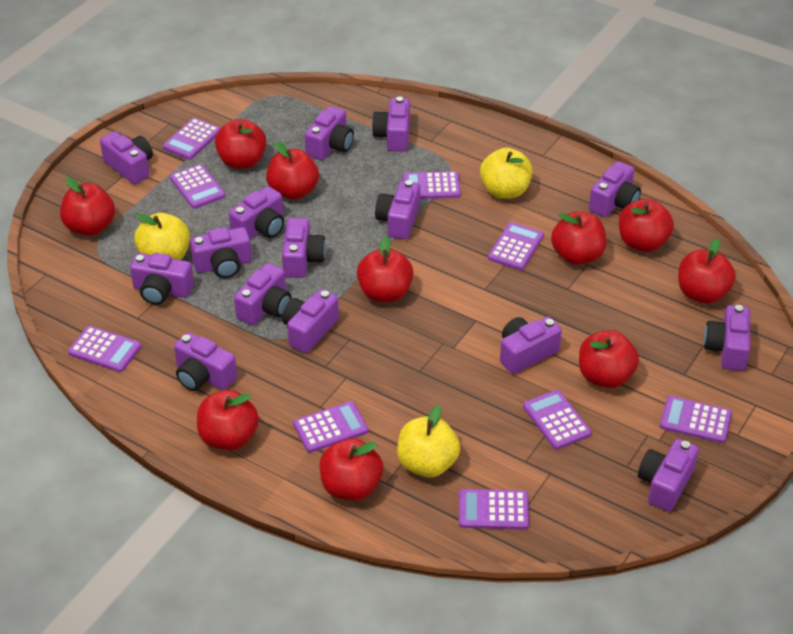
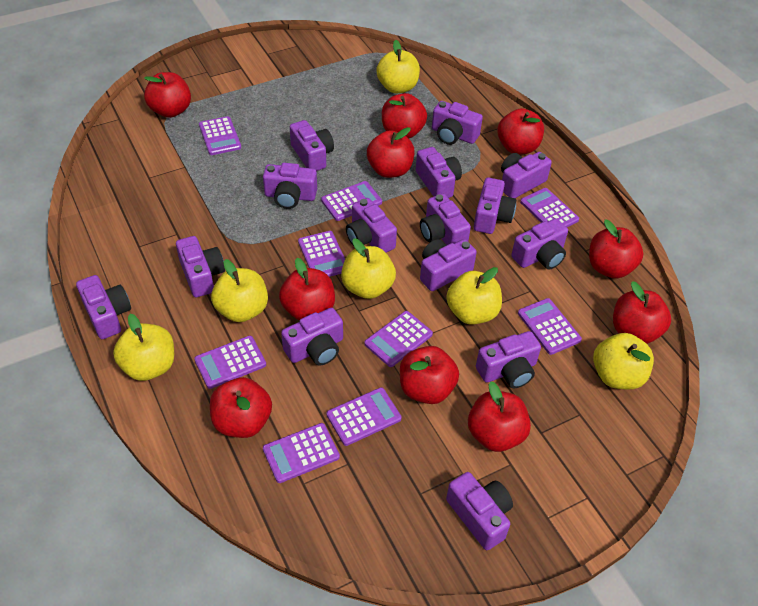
yellow apple: [134,213,190,260] [397,405,460,477] [480,147,533,199] = 3 -> [113,314,174,381] [211,259,268,322] [341,238,396,299] [376,40,420,93] [446,267,502,325] [593,333,654,390] = 6

